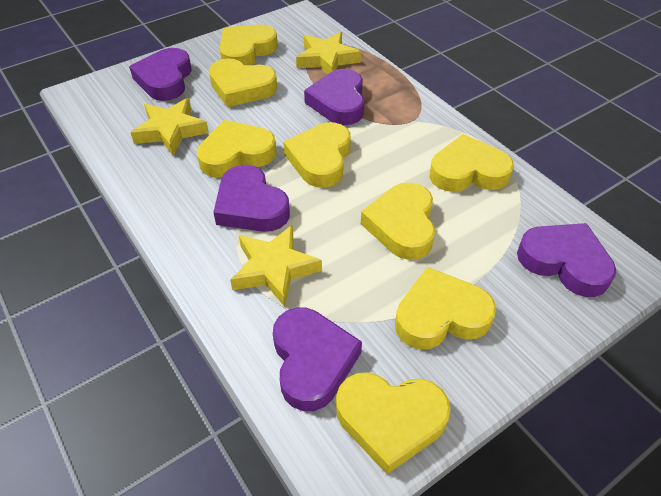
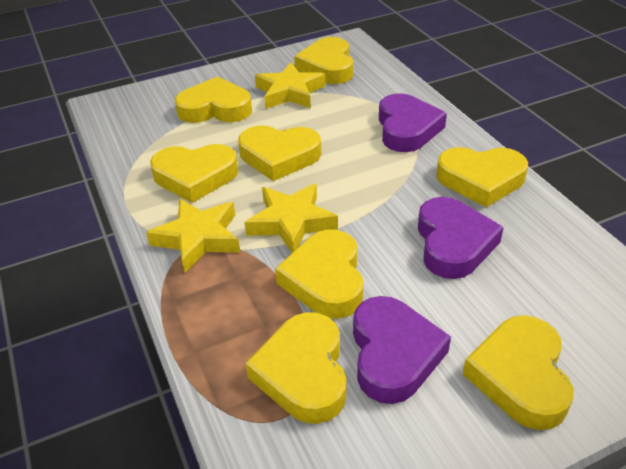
purple heart: [129,48,191,101] [213,165,290,232] [273,307,362,411] [304,69,364,125] [517,223,616,297] = 5 -> [353,296,451,404] [379,93,447,152] [418,197,504,279] = 3

